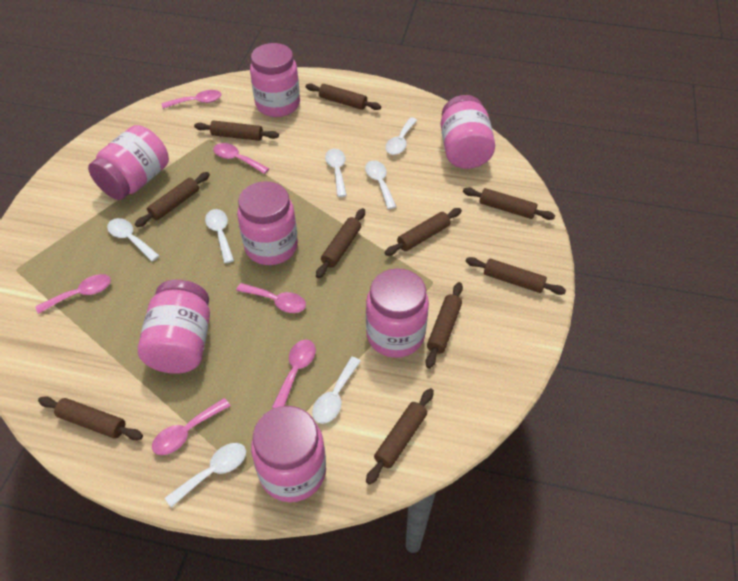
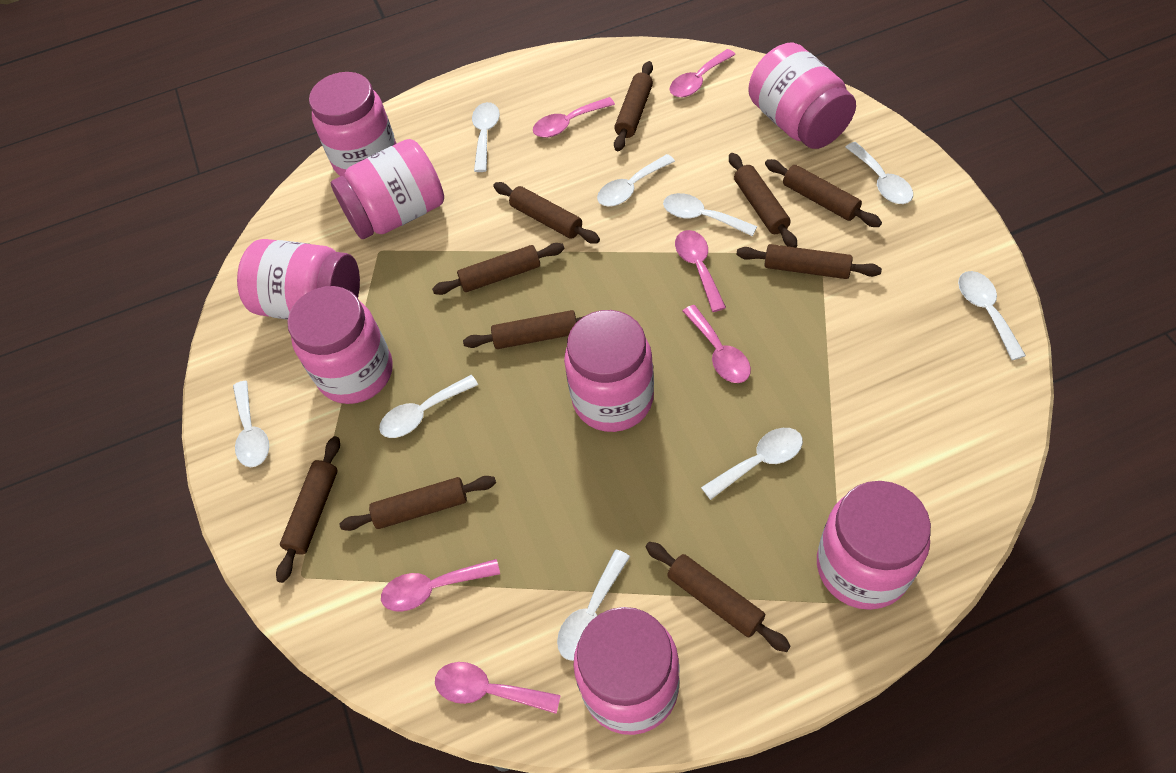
pink jar: [88,125,169,200] [138,280,210,374] [237,181,298,265] [250,43,300,117] [251,406,326,502] [366,268,429,358] [441,95,495,169] = 7 -> [237,239,360,320] [287,286,393,404] [309,72,397,177] [331,139,444,239] [564,310,654,432] [573,607,680,735] [748,43,856,149] [817,481,931,610] = 8
white spoon: [107,218,160,262] [165,443,246,507] [205,209,234,263] [312,357,361,424] [325,148,347,197] [365,160,397,209] [385,117,417,155] = 7 -> [233,381,269,467] [379,375,478,438] [472,102,500,172] [557,549,630,661] [597,154,675,207] [663,193,757,236] [701,428,803,500] [845,142,913,204] [958,271,1026,360] = 9

